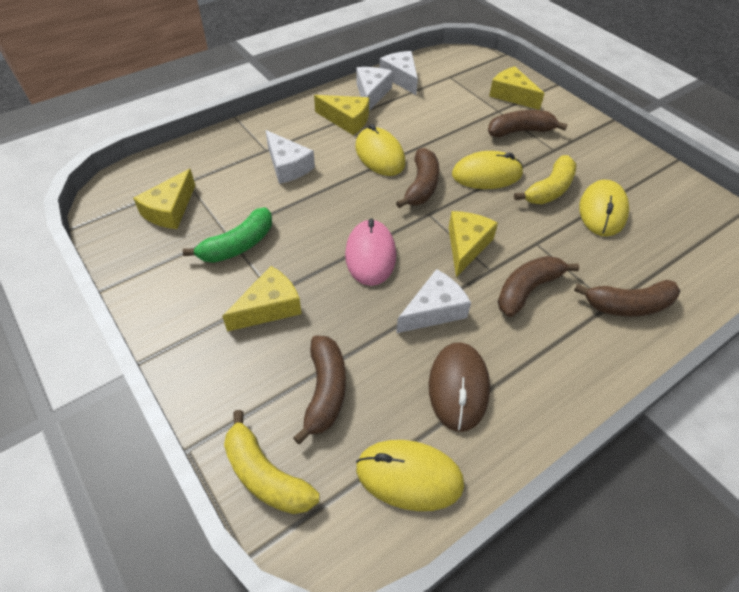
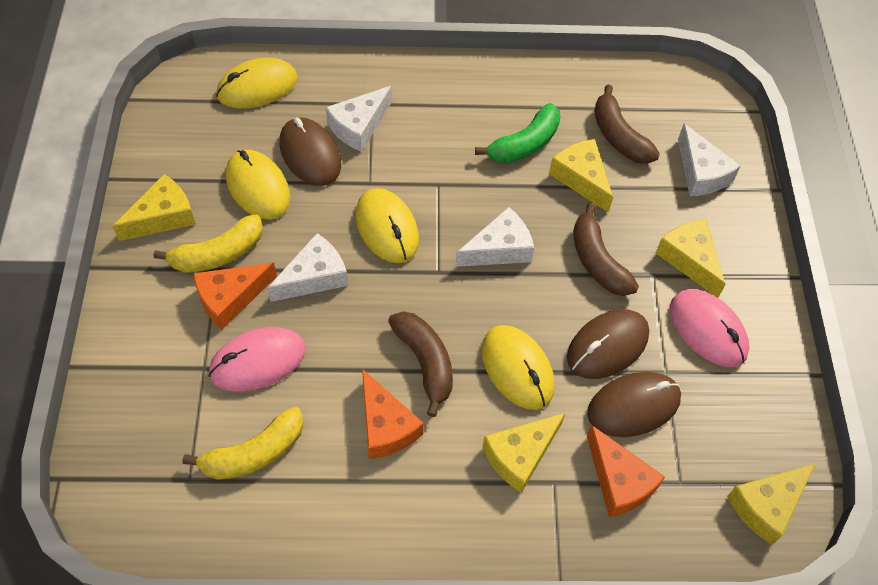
brown banana: [293,336,346,444] [396,148,439,208] [488,110,568,138] [498,256,579,317] [574,280,680,316] = 5 -> [388,311,453,417] [573,203,639,296] [594,85,660,164] = 3
brown mouse: [429,342,490,432] = 1 -> [280,117,341,186] [567,309,649,379] [587,372,681,437] = 3
orange cheese: none = 0 -> [193,262,277,330] [362,369,424,459] [587,425,665,517] = 3
pink mouse: [345,218,396,286] = 1 -> [209,327,306,392] [670,289,749,367] = 2

